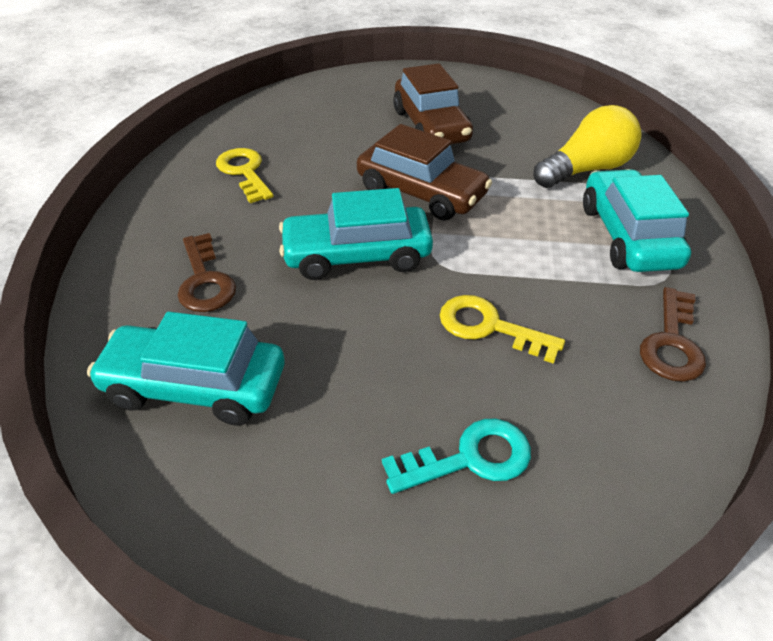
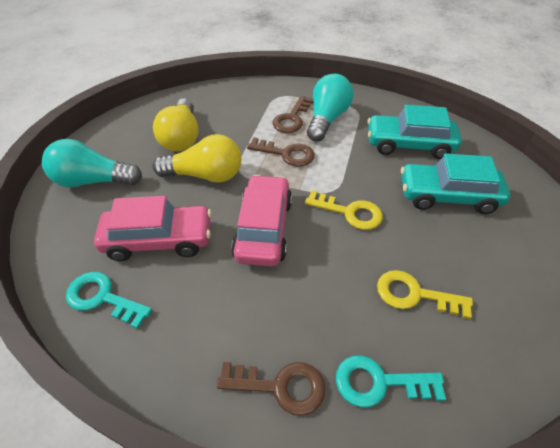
brown car: [357,124,492,221] [393,63,473,144] = 2 -> none = 0
brown key: [178,233,236,312] [640,287,706,382] = 2 -> [217,362,326,416] [247,137,315,167] [272,96,314,133] = 3
pink car: none = 0 -> [94,196,212,261] [231,175,292,266] = 2
turquoise car: [87,312,285,426] [279,188,433,280] [583,169,691,272] = 3 -> [367,105,462,159] [401,153,510,214] = 2
turquoise key: [382,419,531,494] = 1 -> [66,272,152,329] [336,355,446,408] = 2
turquoise light bulb: none = 0 -> [42,139,142,187] [307,74,353,141] = 2
yellow light bulb: [534,105,641,188] = 1 -> [153,98,199,151] [153,134,242,183] = 2

